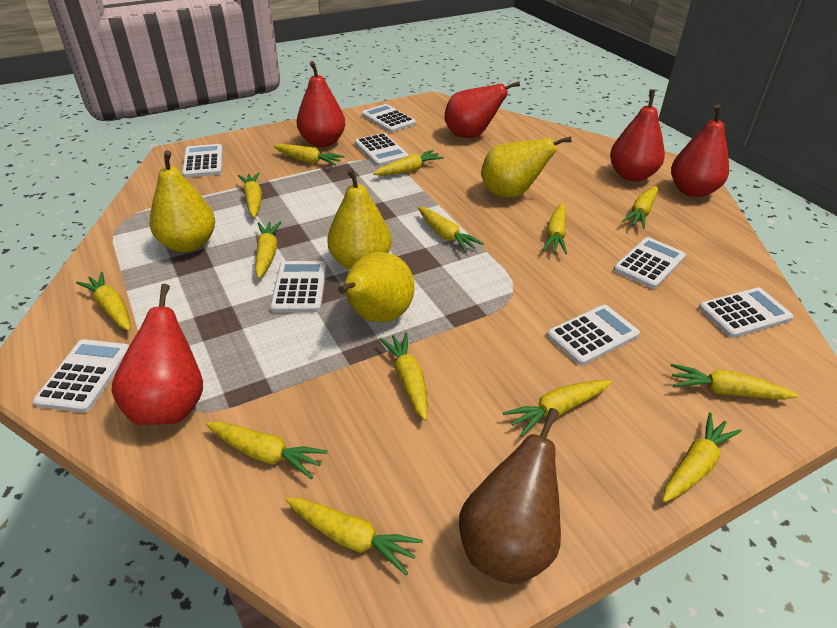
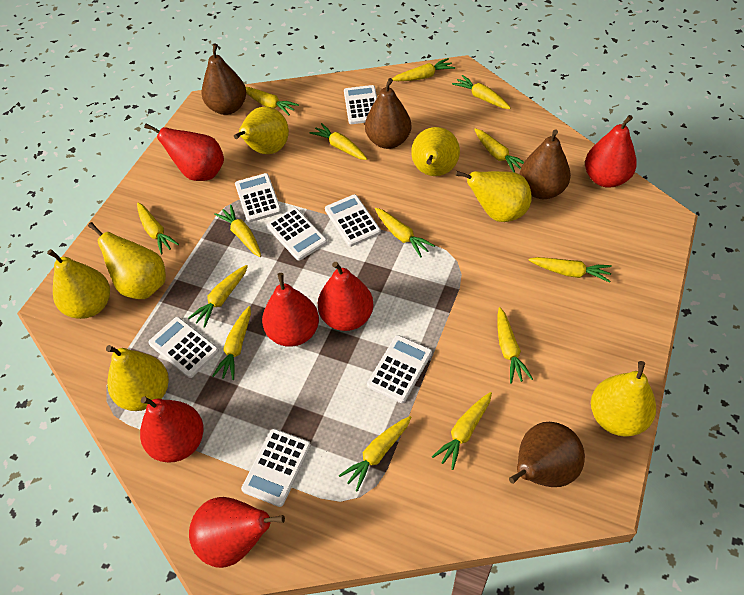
brown pear: [459,408,561,584] = 1 -> [201,43,246,115] [365,78,412,149] [509,422,585,487] [520,129,571,199] = 4
red pear: [112,284,203,425] [297,61,345,147] [444,81,520,138] [610,90,665,181] [671,104,729,197] = 5 -> [140,396,204,463] [144,124,224,181] [189,497,285,568] [262,273,319,347] [318,262,374,331] [585,115,637,188] = 6
white calculator: [33,339,129,413] [182,144,223,178] [270,261,327,313] [355,133,409,166] [362,104,416,133] [547,305,640,366] [613,237,686,289] [699,288,794,338] = 8 -> [149,317,219,378] [235,173,282,222] [241,429,311,507] [267,208,327,261] [325,194,381,247] [344,85,377,124] [367,335,432,403] = 7
yellow pear: [150,150,215,252] [327,168,392,270] [338,252,415,323] [481,136,571,198] = 4 -> [47,249,110,319] [88,222,166,299] [106,345,169,411] [234,107,289,154] [411,127,460,176] [455,171,532,222] [591,361,656,437] = 7

